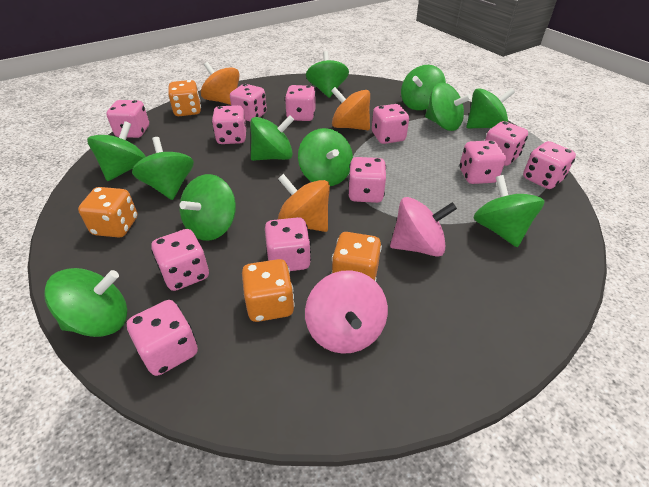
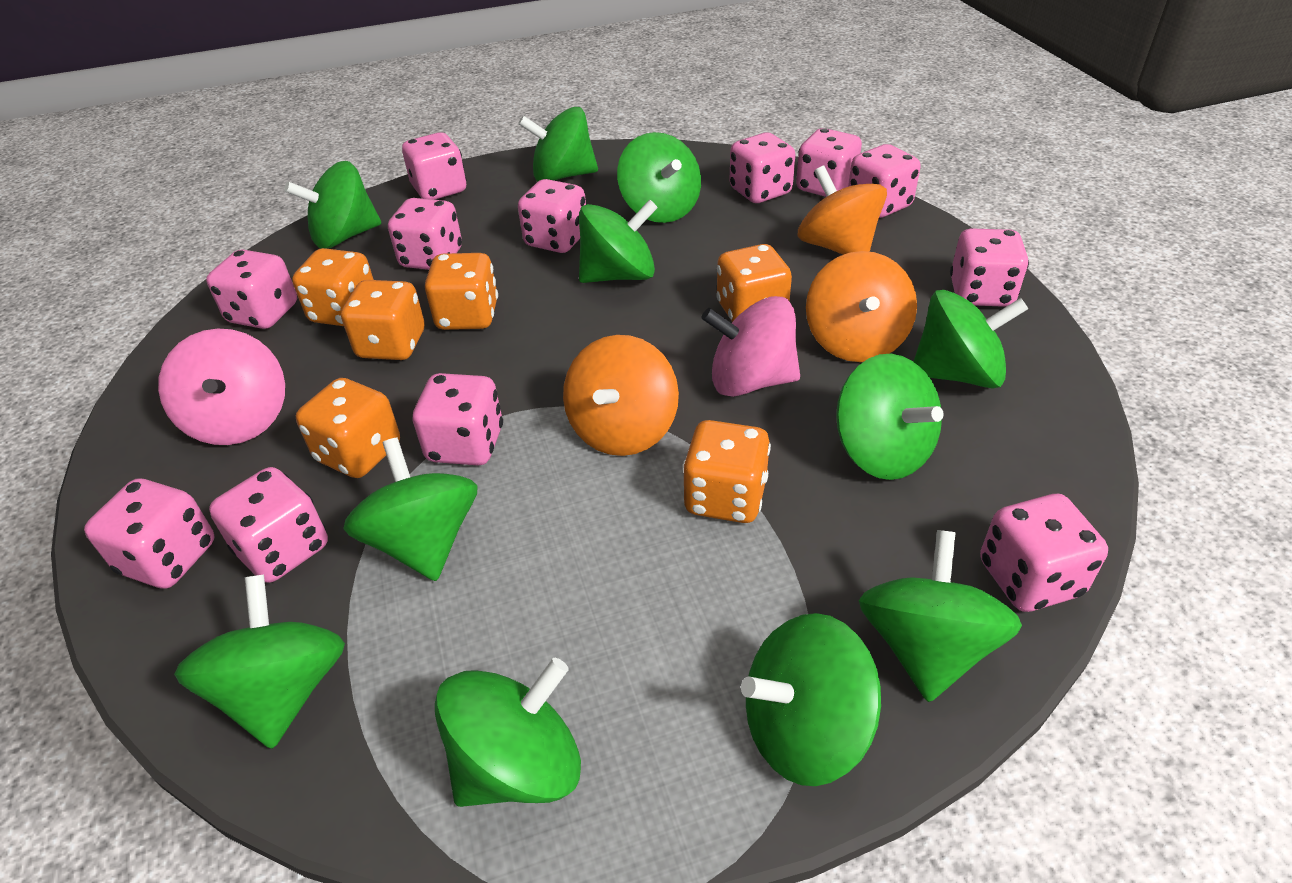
orange dice: [78,187,138,238] [168,80,201,116] [242,259,295,322] [331,232,382,281] = 4 -> [292,248,374,326] [296,378,400,478] [341,280,425,360] [425,253,498,330] [682,420,771,523] [716,244,792,322] = 6

